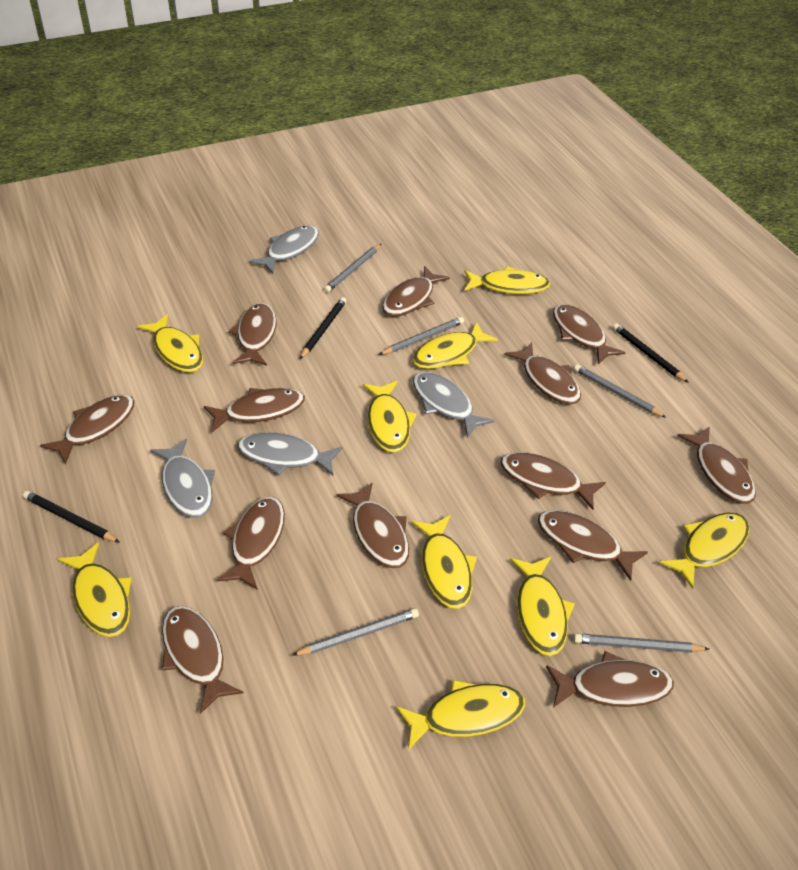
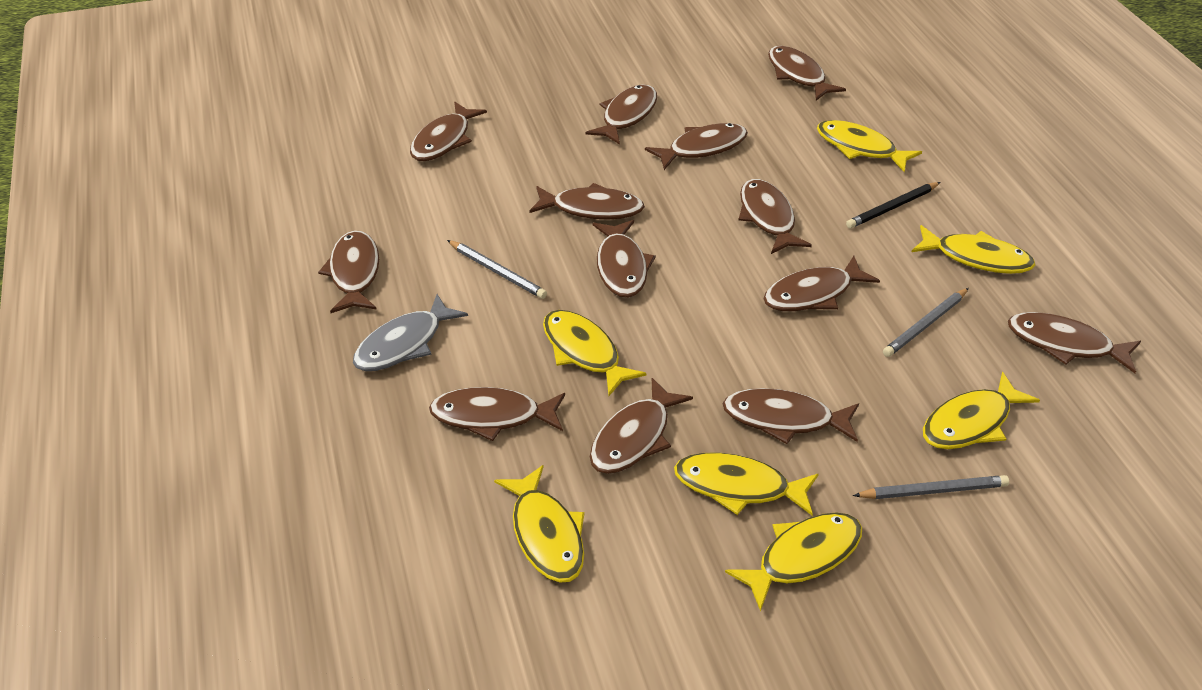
black pencil: [23,491,119,542] [300,297,347,359] [613,323,689,383] = 3 -> [846,182,941,229] = 1
grey fish: [150,439,215,518] [238,432,343,475] [249,225,319,274] [413,371,495,438] = 4 -> [353,294,468,371] = 1
grey pencil: [292,608,419,656] [324,244,381,292] [379,317,464,355] [574,364,667,418] [574,633,709,653] = 5 -> [447,240,547,299] [853,475,1009,499] [883,288,969,357] = 3
yellow fish: [58,542,132,637] [138,314,203,372] [363,381,417,453] [396,680,525,750] [411,515,477,609] [412,322,498,369] [464,266,551,294] [510,557,575,656] [659,513,750,589] = 9 -> [494,465,585,583] [543,310,647,396] [674,453,819,516] [725,512,862,612] [817,120,922,172] [912,225,1035,274] [923,372,1040,449] = 7

